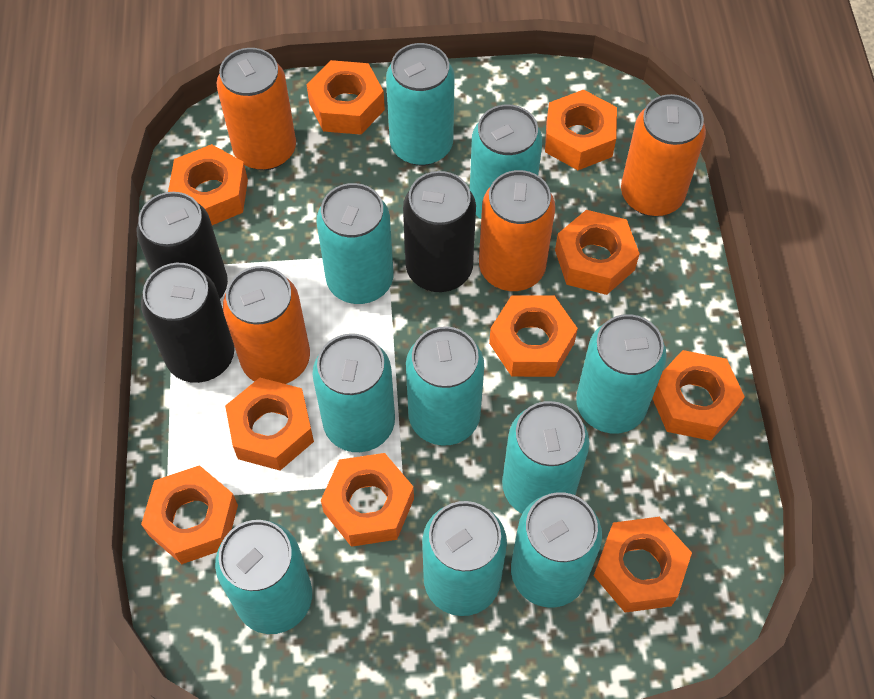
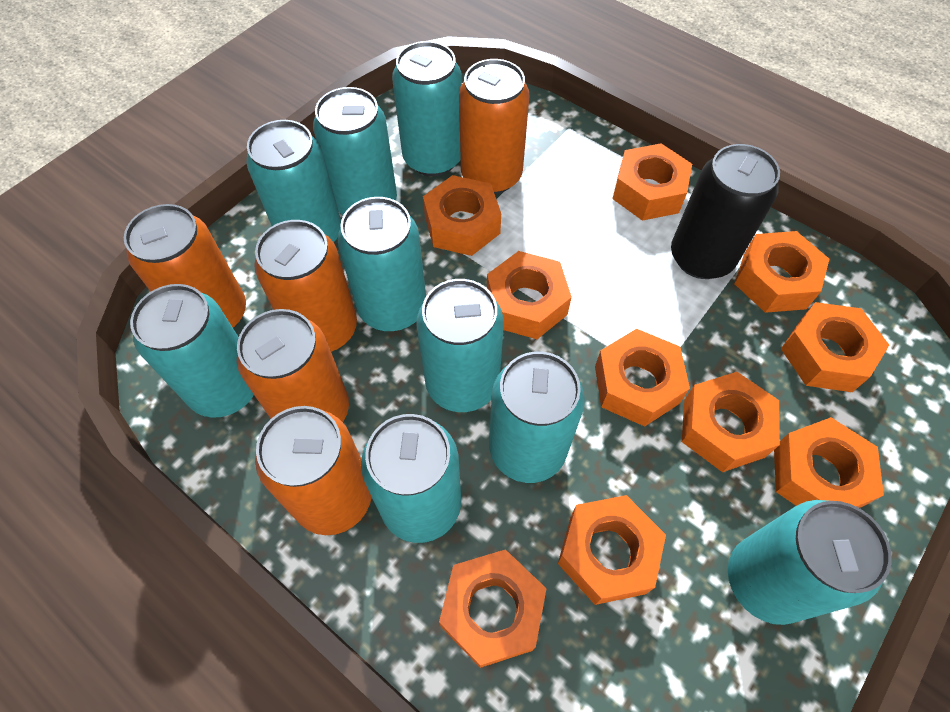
black can: [137,192,228,299] [141,263,235,383] [403,171,476,292] = 3 -> [671,144,780,279] = 1
orange can: [217,48,296,170] [223,266,310,384] [479,170,555,291] [621,94,706,216] = 4 -> [124,204,246,329] [237,309,349,422] [254,220,357,352] [255,406,372,535] [459,59,529,194] = 5
turquoise can: [215,520,312,634] [312,333,395,452] [317,183,393,304] [386,43,455,166] [406,326,484,446] [422,501,507,616] [470,104,542,219] [502,401,589,514] [511,492,602,608] [576,314,667,433] = 10 -> [130,284,254,418] [246,120,341,242] [313,87,397,215] [338,197,426,331] [361,414,461,543] [392,41,462,176] [416,279,504,412] [489,351,585,483] [728,500,892,625] = 9

